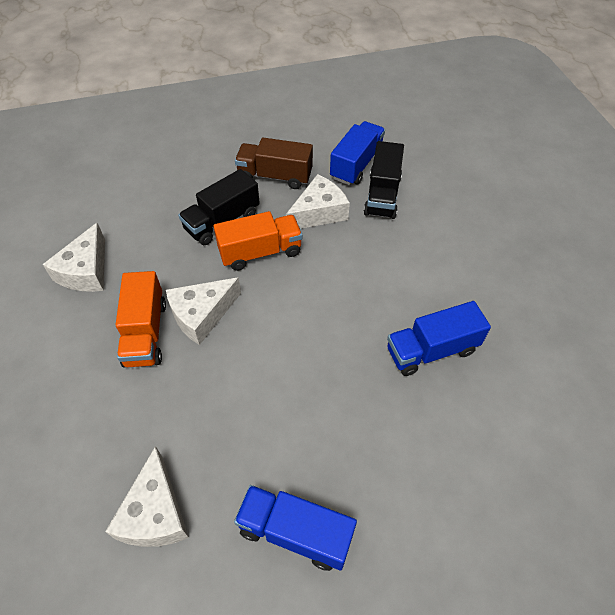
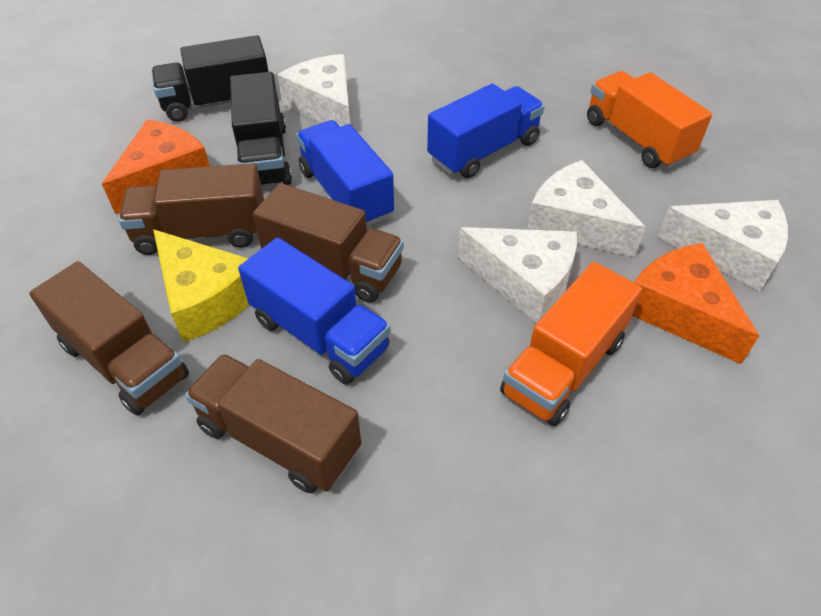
brown truck: [235,138,313,189] = 1 -> [29,261,189,415] [119,163,264,255] [185,354,361,493] [253,183,404,302] = 4
orange cheese: none = 0 -> [102,119,210,214] [632,243,759,364] = 2
yellow cheese: none = 0 -> [153,229,249,342] = 1

